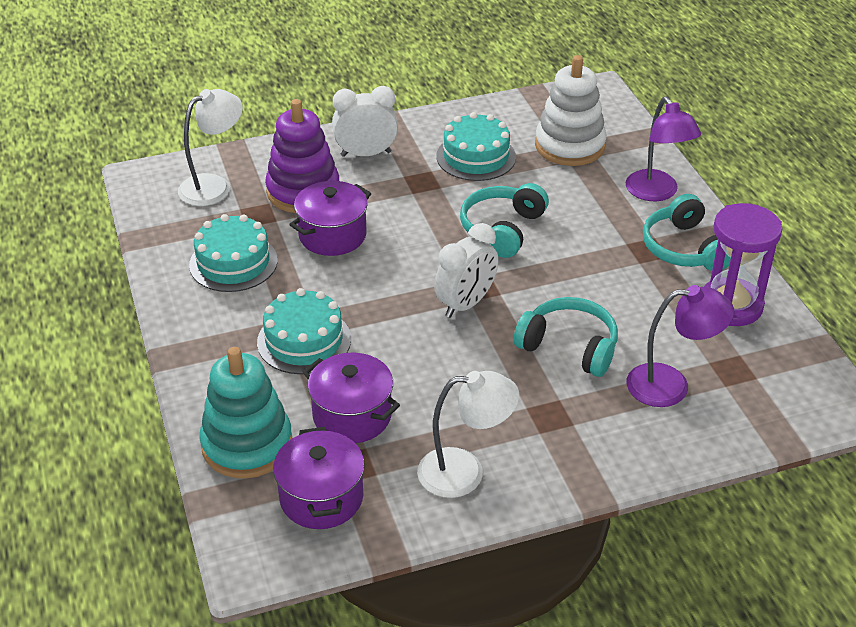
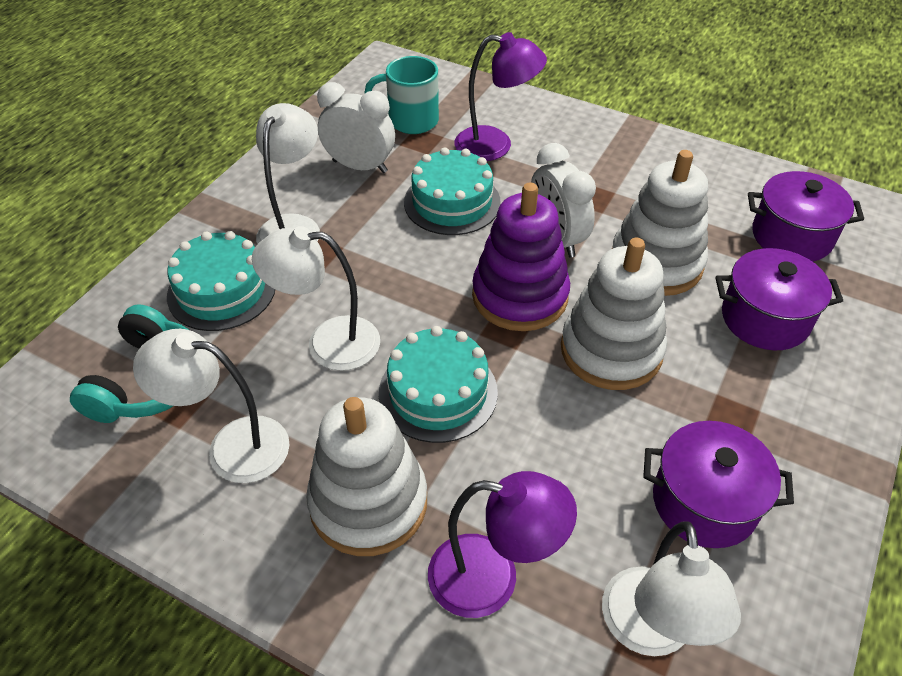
purple hourglass: [704,203,782,326] = 1 -> none = 0
turquoise headphones: [460,183,549,258] [514,297,618,377] [643,194,731,271] = 3 -> [70,304,191,423] = 1
turquoise mug: none = 0 -> [365,56,439,134] = 1
turquoise stacking toy: [199,347,292,479] = 1 -> none = 0
white lamp: [178,89,243,206] [417,371,519,498] = 2 -> [133,329,289,483] [252,226,380,371] [256,103,320,244] [602,521,741,656] = 4
white stacking toy: [535,55,607,166] = 1 -> [306,397,427,556] [561,238,667,390] [612,150,708,296] = 3

